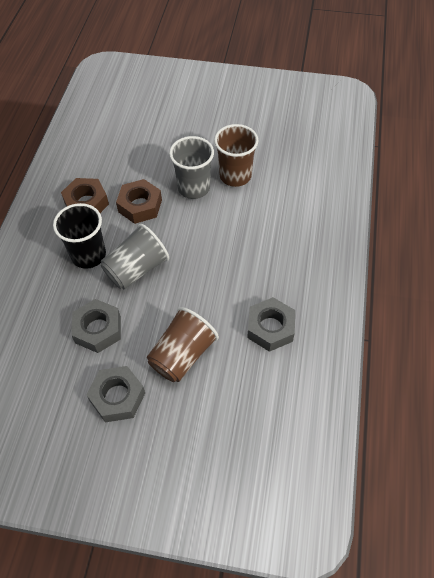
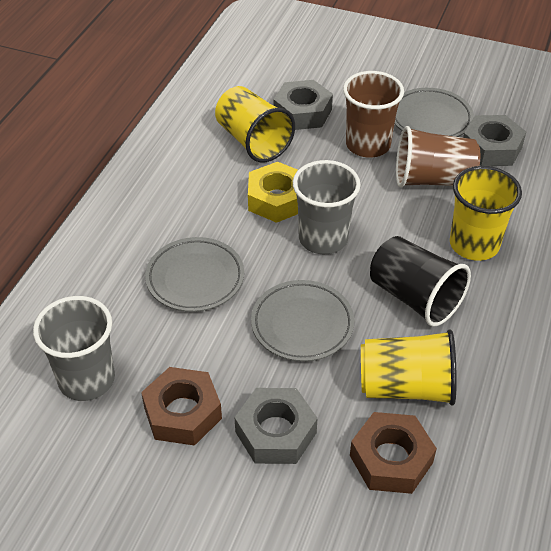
grey plate: none = 0 -> [145,237,244,312] [251,280,354,362] [395,88,474,137] = 3
yellow cup: none = 0 -> [215,86,295,162] [361,330,457,406] [450,166,522,261] = 3
yellow nut: none = 0 -> [248,162,298,223] = 1

